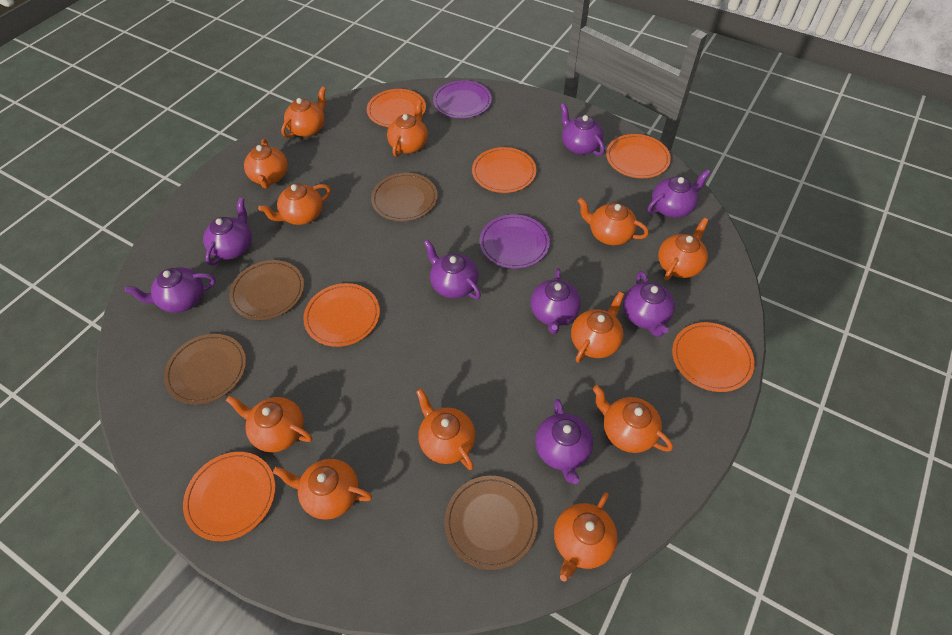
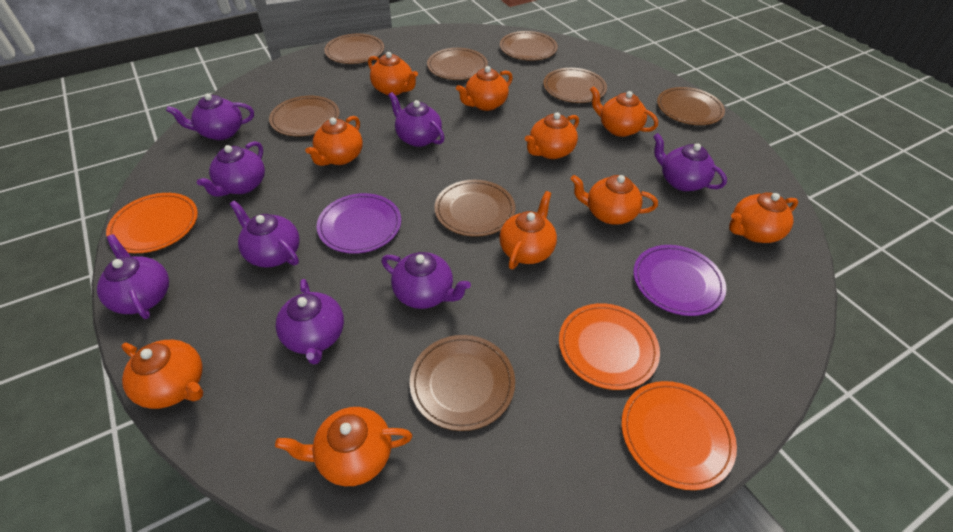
brown plate: [164,334,246,404] [229,260,304,320] [371,173,438,221] [445,476,538,570] = 4 -> [269,96,340,136] [324,34,384,64] [410,335,515,431] [427,48,488,80] [434,180,515,237] [500,31,558,61] [543,68,607,103] [657,87,725,125] = 8
orange plate: [183,452,276,541] [303,283,380,347] [367,89,426,127] [472,147,537,193] [606,134,671,178] [672,322,755,392] = 6 -> [106,193,198,253] [559,303,660,390] [621,381,737,490] = 3
orange teapot: [226,395,312,452] [244,139,288,188] [258,183,331,225] [273,459,372,520] [281,87,326,138] [387,100,428,157] [416,389,475,470] [554,492,618,581] [571,291,624,363] [577,198,649,245] [593,385,673,453] [658,218,709,280] = 12 -> [121,340,203,409] [275,407,412,486] [305,116,363,166] [368,52,418,95] [456,66,513,111] [499,191,557,269] [525,112,579,159] [571,175,658,225] [590,86,658,137] [729,192,798,243] = 10

